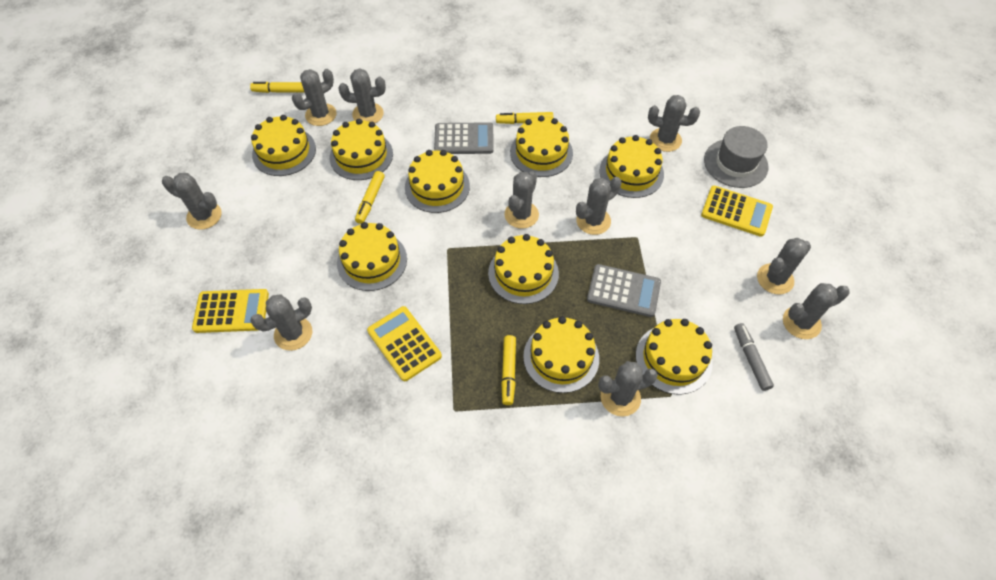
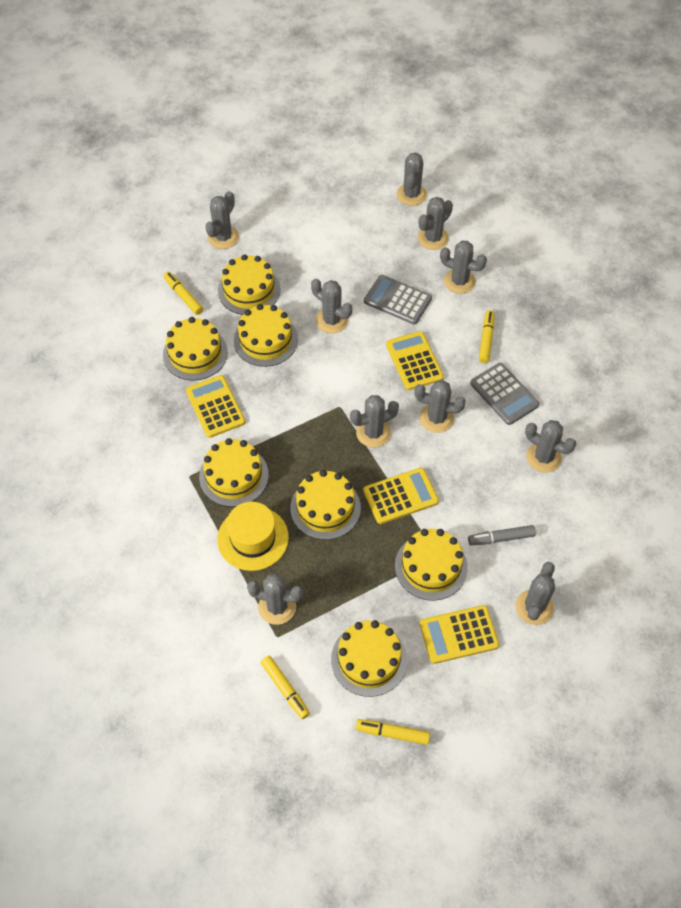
grey hat: [704,126,768,188] = 1 -> none = 0
yellow cake: [251,115,316,176] [330,119,393,180] [337,222,407,291] [405,150,470,213] [488,234,559,304] [510,116,573,177] [523,316,599,393] [599,135,664,198] [636,319,713,395] = 9 -> [163,317,228,381] [199,438,269,507] [218,254,280,315] [234,304,298,367] [290,470,361,540] [331,620,407,697] [395,529,468,601] = 7
yellow calculator: [192,289,269,333] [367,306,442,381] [701,186,773,237] = 3 -> [186,375,245,438] [363,468,439,524] [386,331,444,390] [420,605,499,664] = 4
yellow hat: none = 0 -> [217,502,289,571] = 1

